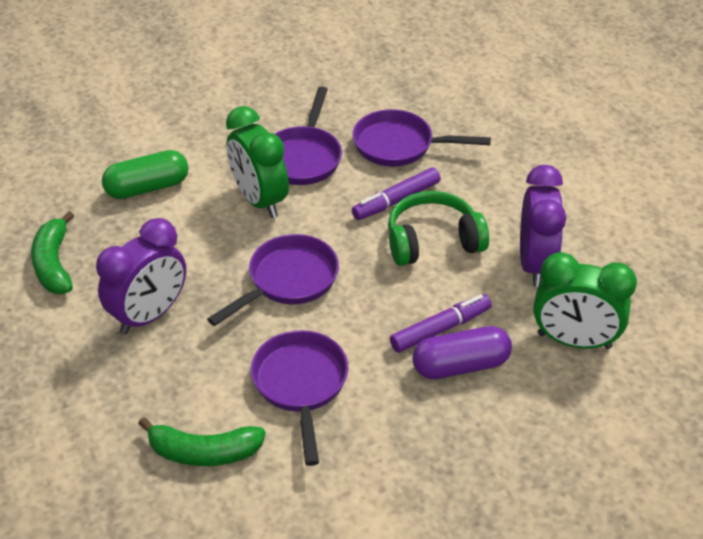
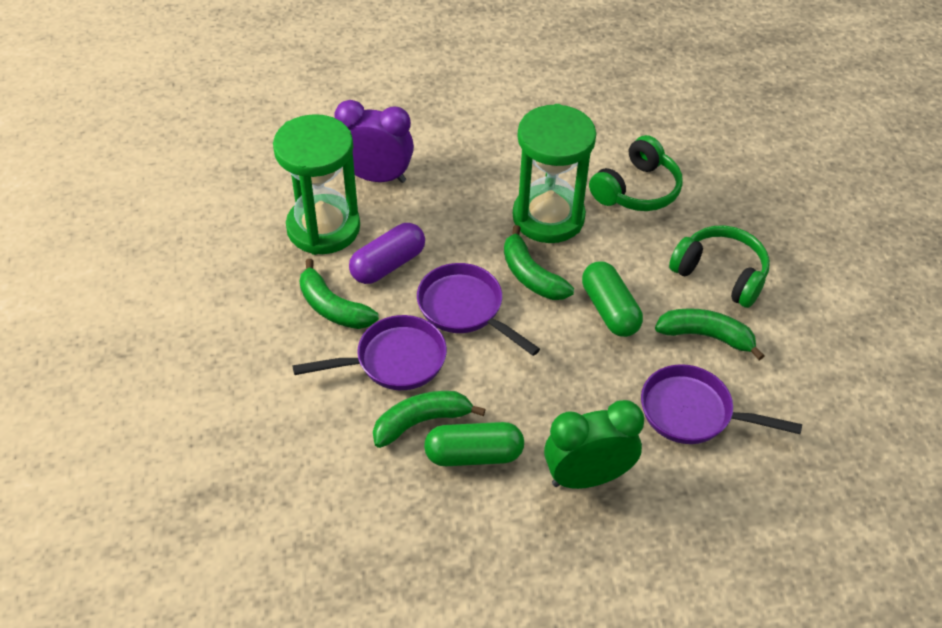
green banana: [31,211,74,294] [138,417,266,466] = 2 -> [300,259,379,329] [373,391,486,448] [504,225,574,300] [655,308,765,360] = 4
green capsule: [102,150,189,199] = 1 -> [424,422,524,466] [582,261,643,337] = 2
green clock: [226,106,289,218] [533,252,637,349] = 2 -> [544,400,644,489] = 1
green headphones: [388,191,489,266] = 1 -> [589,135,683,211] [669,226,770,308] = 2
green hourglass: none = 0 -> [273,114,360,255] [513,104,596,243] = 2
purple clock: [96,218,186,335] [520,165,566,287] = 2 -> [334,100,414,183] = 1
purple marker: [352,168,440,220] [390,294,492,353] = 2 -> none = 0
purple pan: [207,234,339,326] [251,330,348,466] [275,86,342,185] [352,109,491,167] = 4 -> [293,315,447,390] [417,263,540,356] [641,364,802,444] = 3

